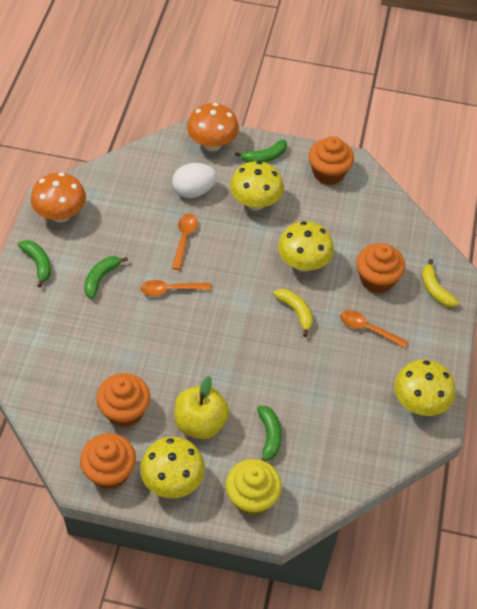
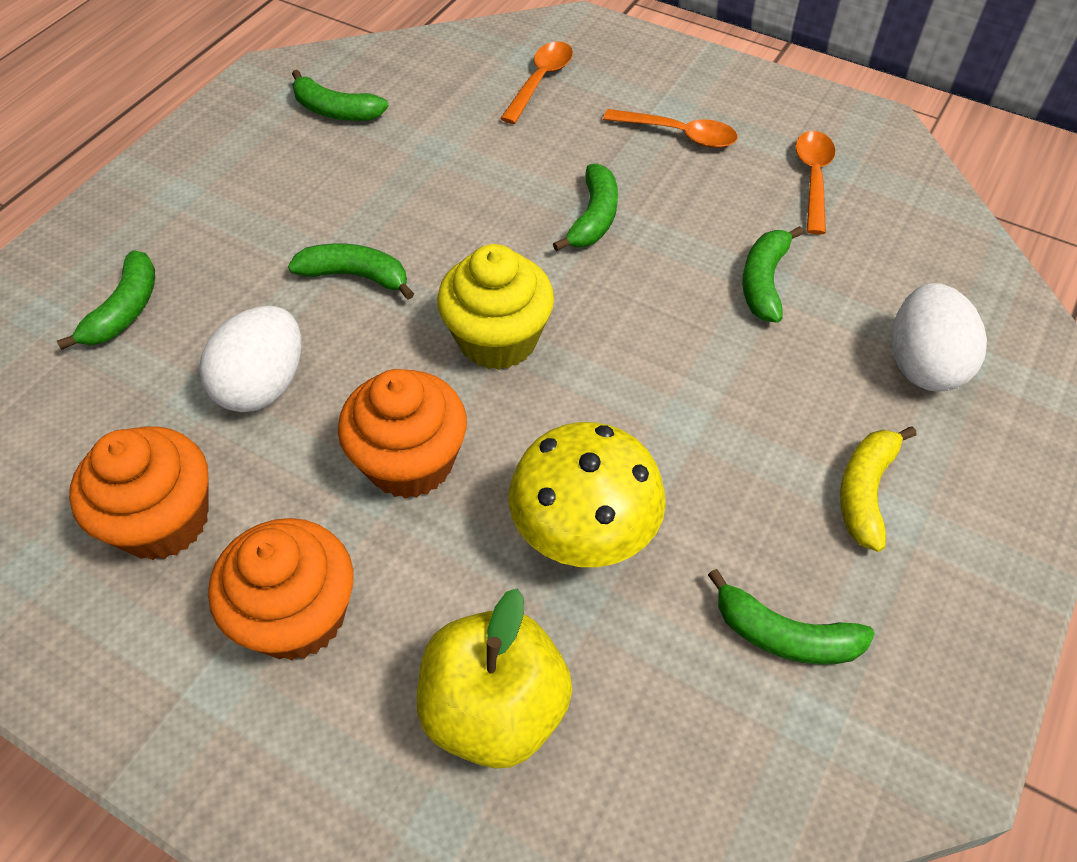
green banana: [18,240,51,288] [84,256,128,299] [235,139,287,163] [257,406,282,461] = 4 -> [57,250,155,350] [288,243,414,300] [292,70,389,121] [553,164,618,251] [708,569,875,665] [742,226,803,323] = 6
orange cupcake: [80,433,136,489] [96,373,150,428] [309,136,354,185] [357,243,405,293] = 4 -> [69,426,209,560] [208,518,354,660] [338,369,467,499] = 3
orange mushroom: [31,173,86,223] [187,103,239,152] = 2 -> none = 0
white egg: [172,163,217,198] = 1 -> [199,306,301,413] [892,283,987,392] = 2
yellow banana: [273,289,313,337] [422,259,459,308] = 2 -> [840,426,916,552] = 1
yellow mushroom: [140,437,205,498] [230,161,284,211] [278,221,334,272] [394,359,455,416] = 4 -> [508,422,666,567] = 1

